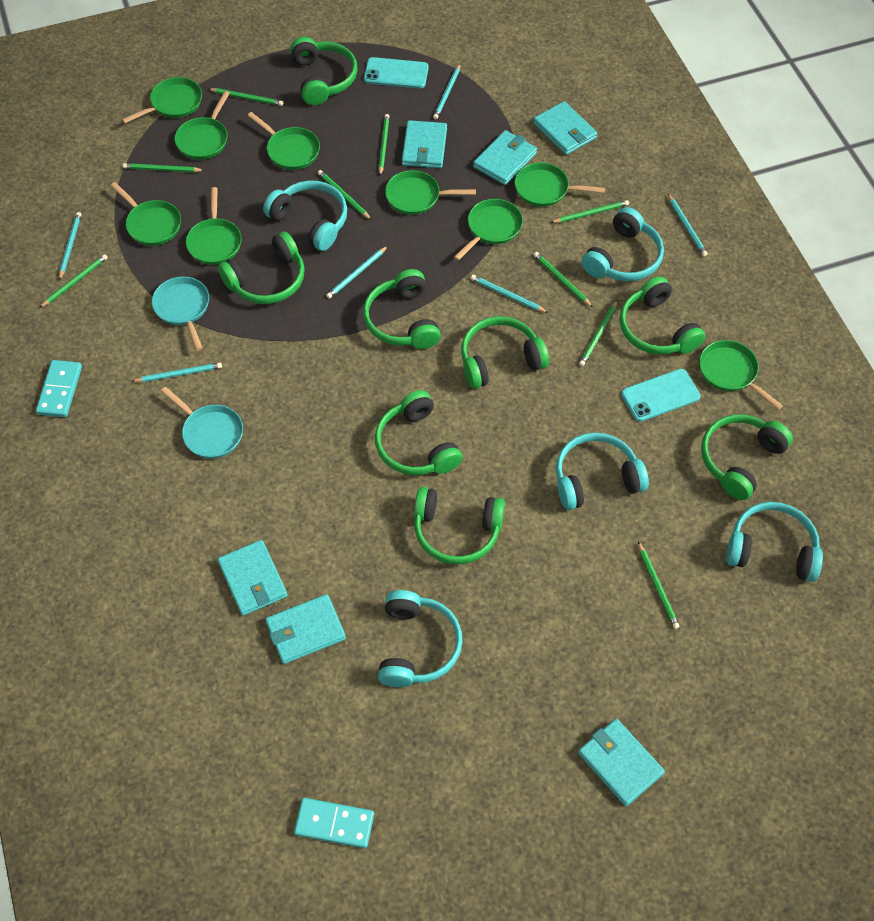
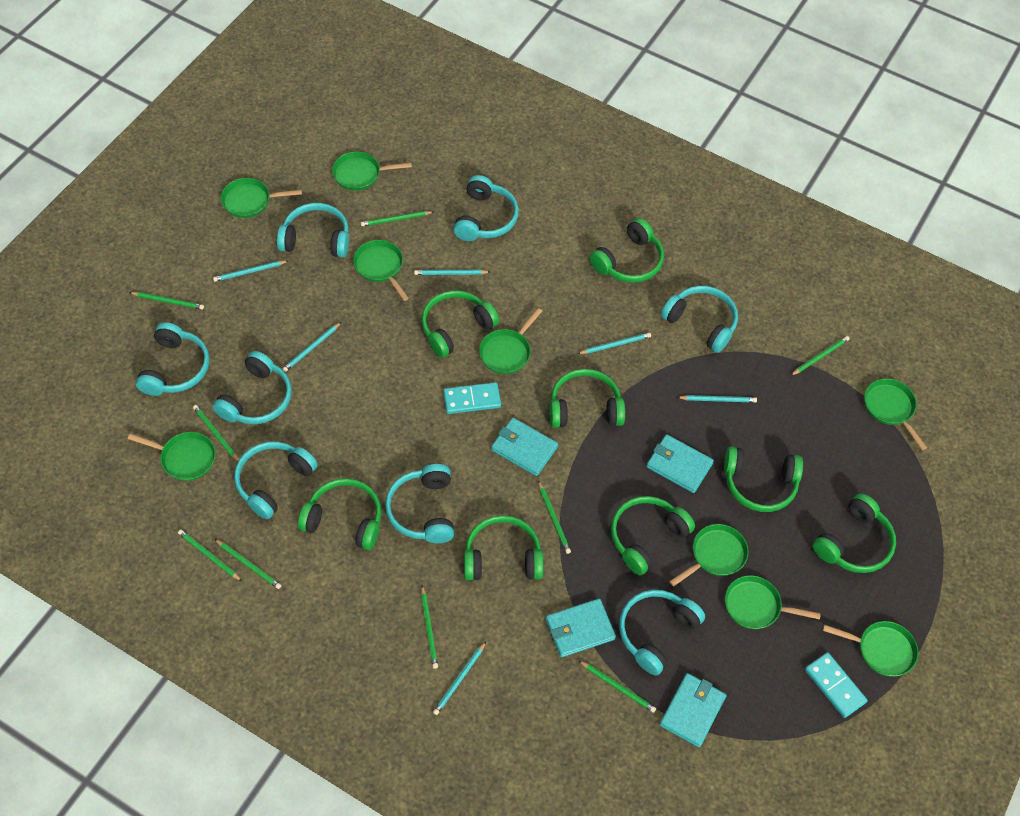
turquoise headphones: [263,181,347,251] [378,590,463,687] [556,433,649,510] [581,207,664,281] [726,502,823,582] = 5 -> [136,322,210,396] [212,351,292,424] [234,442,318,519] [277,203,349,258] [385,464,454,543] [453,175,519,241] [619,590,705,675] [661,286,738,353] = 8
turquoise pan: [152,276,209,351] [161,387,243,459] = 2 -> none = 0
turquoise phone: [364,57,429,89] [621,369,700,422] = 2 -> none = 0
turquoise wallet: [217,540,288,616] [265,594,346,664] [402,120,447,168] [473,130,537,185] [533,101,597,155] [578,719,665,806] = 6 -> [491,418,558,476] [546,598,616,658] [646,434,714,493] [659,673,727,747] = 4

